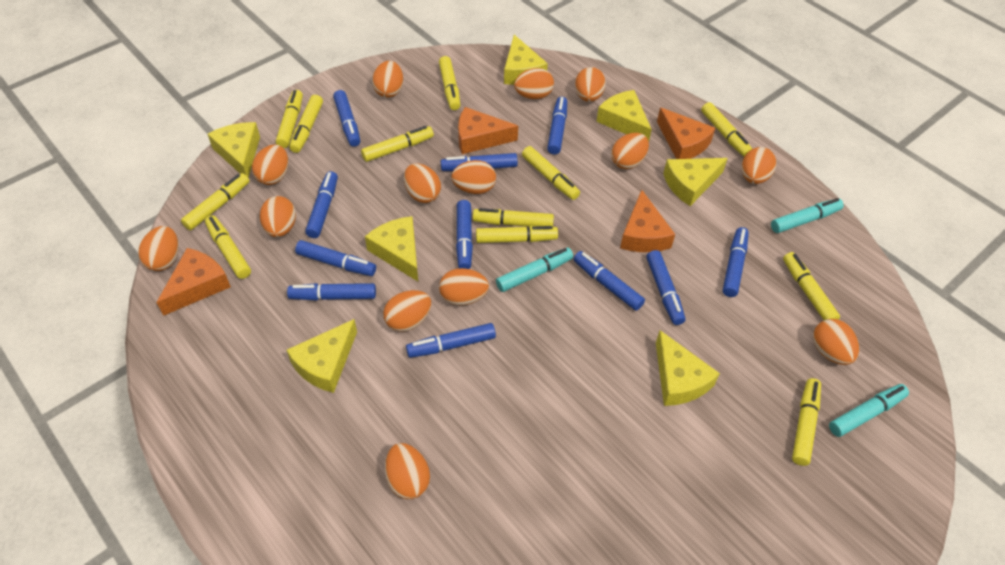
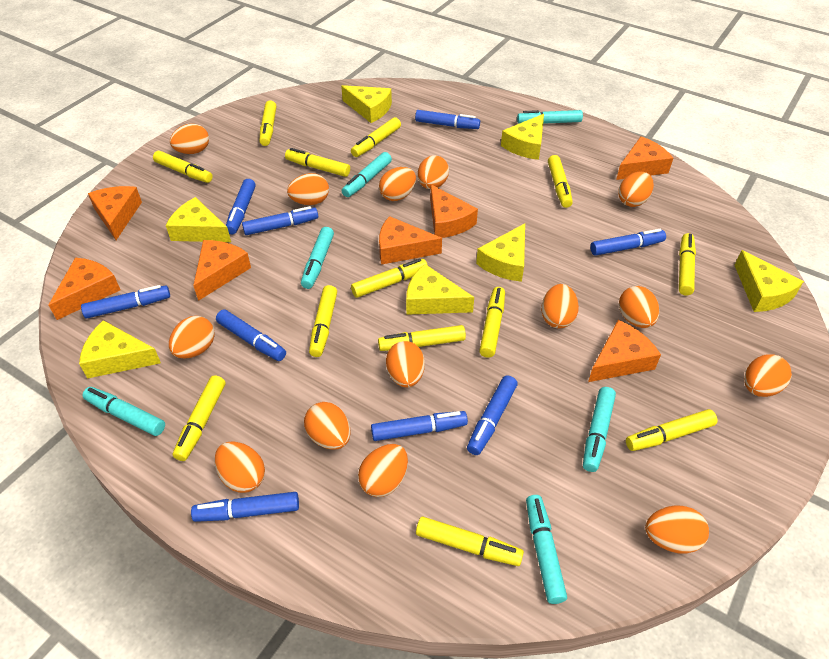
blue marker: [287,283,376,301] [295,240,376,276] [305,171,338,238] [333,90,360,147] [406,323,496,358] [441,153,518,171] [456,200,473,269] [547,97,567,154] [574,251,645,311] [646,250,685,325] [723,227,749,297] = 11 -> [81,285,170,318] [191,492,299,522] [216,309,286,361] [226,179,256,234] [242,206,318,235] [371,411,468,441] [415,110,480,129] [467,375,518,455] [590,229,666,256] = 9
orange cheese: [156,248,231,316] [458,107,518,154] [620,190,675,252] [657,107,715,159] = 4 -> [49,258,121,320] [88,186,142,240] [193,240,251,301] [379,216,442,265] [430,185,478,238] [588,320,661,382] [616,136,673,180] = 7
turquoise marker: [496,247,573,292] [771,198,844,233] [829,384,909,437] = 3 -> [82,387,165,436] [301,227,334,289] [342,152,392,197] [517,110,583,124] [526,495,567,604] [583,387,616,472] = 6
yellow marker: [181,173,249,230] [205,216,251,279] [276,90,303,148] [289,95,323,153] [361,126,434,162] [439,56,460,110] [473,208,554,227] [476,226,558,243] [522,146,580,200] [701,102,752,157] [783,252,840,320] [792,378,821,466] = 12 -> [153,151,213,183] [173,375,225,461] [259,100,277,146] [285,148,350,177] [309,285,337,357] [351,117,401,157] [351,258,427,298] [378,325,466,351] [416,517,524,566] [479,287,505,358] [548,155,573,208] [626,409,718,451] [679,233,696,295] = 13

